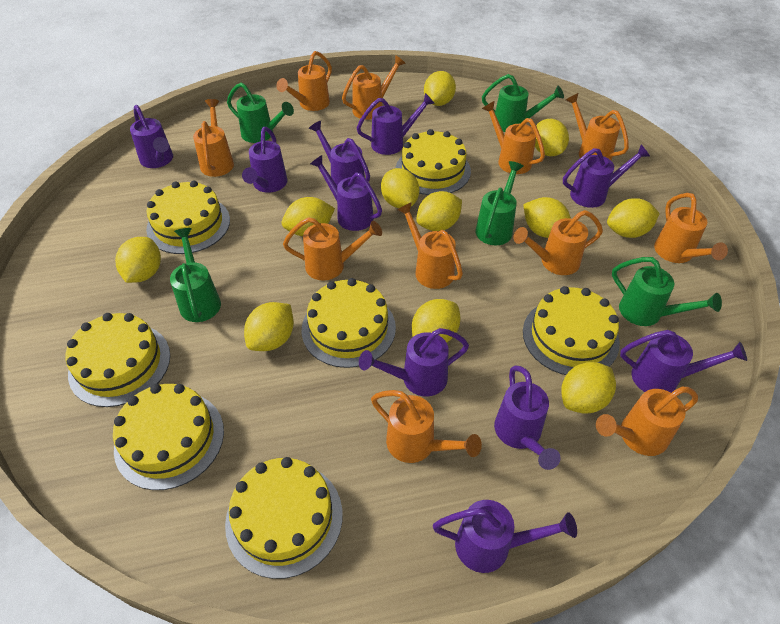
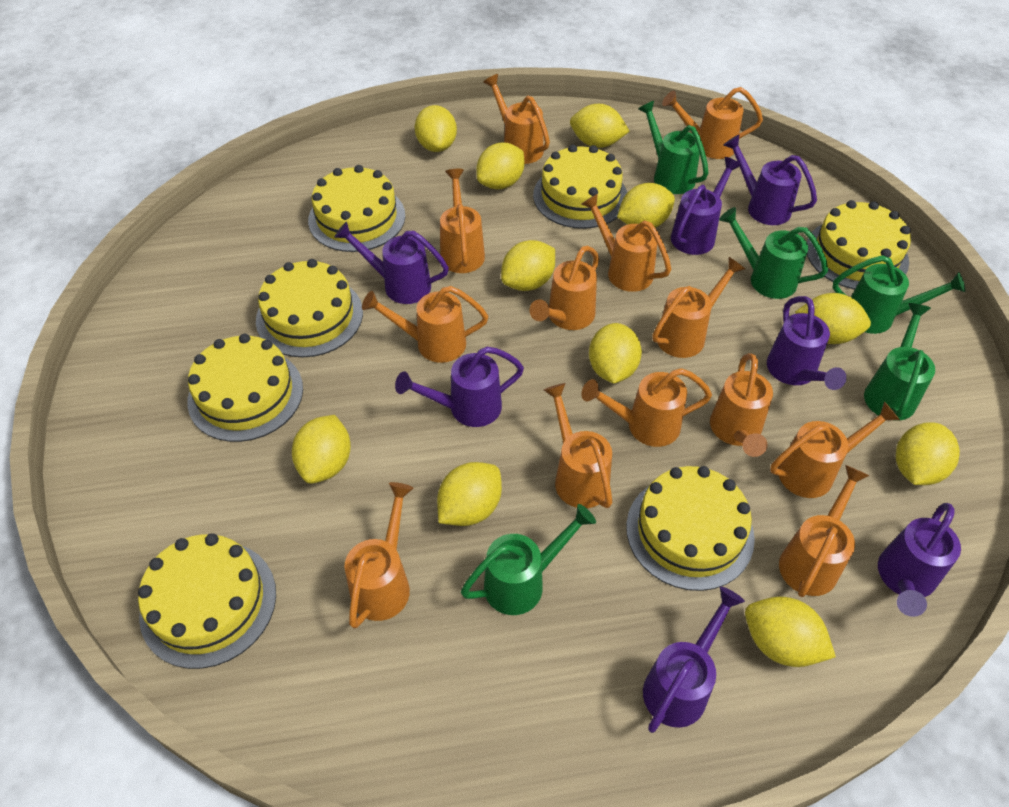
orange watering can: [193,99,234,177] [277,51,332,111] [283,217,382,280] [342,55,406,120] [371,390,482,463] [397,202,463,289] [482,101,545,174] [513,210,603,275] [566,93,629,160] [596,387,698,456] [654,193,728,263] = 11 -> [344,482,413,628] [362,286,488,363] [440,169,485,273] [483,74,550,164] [530,246,599,330] [544,383,612,508] [581,368,712,447] [582,194,671,292] [653,257,745,358] [662,87,763,159] [710,353,773,457] [770,402,900,498] [779,465,869,597] = 13
purple watering can: [130,105,173,168] [242,127,288,193] [309,121,370,186] [310,155,382,231] [357,93,435,155] [359,328,469,396] [433,500,577,573] [494,366,561,470] [563,145,650,208] [620,330,747,393] = 10 -> [334,222,449,304] [395,347,524,427] [643,587,745,733] [671,157,742,255] [723,135,817,225] [767,296,847,390] [878,503,961,617] = 7

